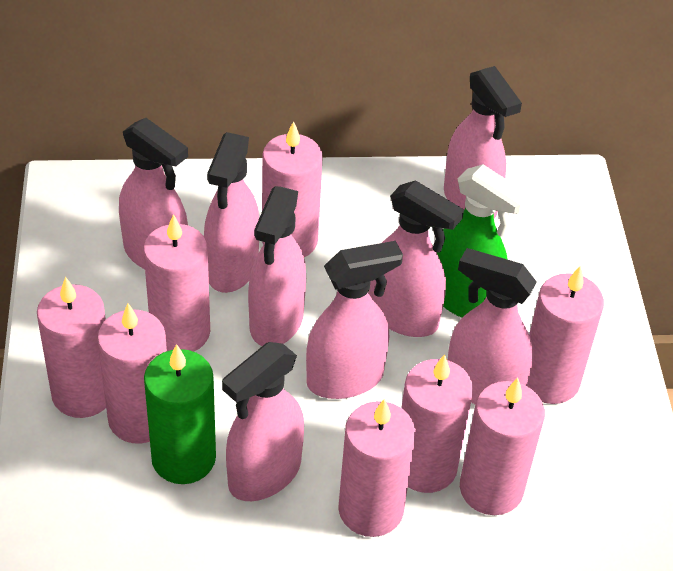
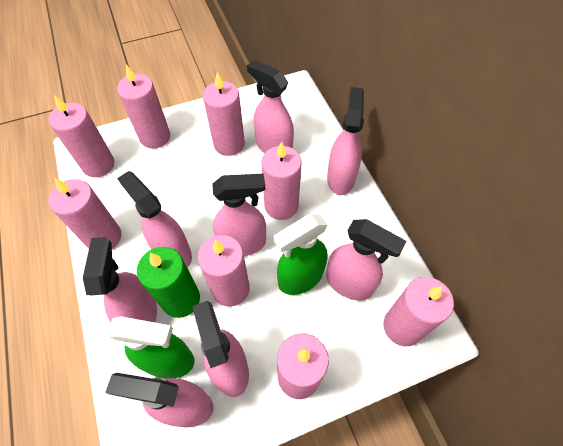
green spray bottle: [436,164,530,317] = 1 -> [107,316,195,379] [274,214,328,295] = 2

